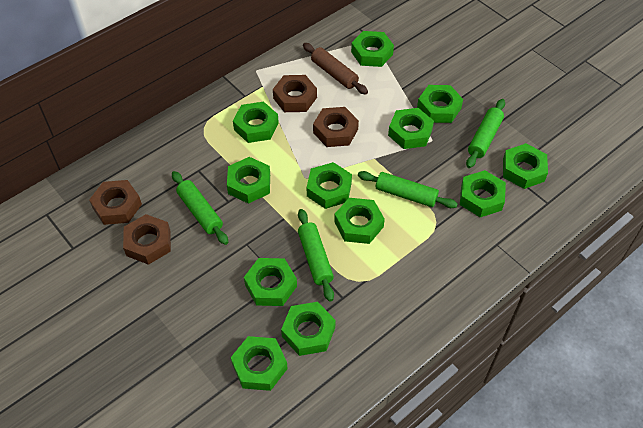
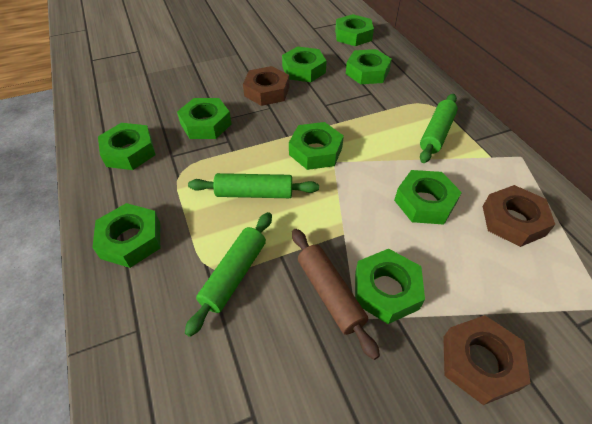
brown nut: [89,180,142,225] [123,214,171,265] [273,75,317,112] [313,107,359,147] = 4 -> [243,66,289,106] [443,315,531,405] [482,185,555,247] = 3
green nut: [227,157,270,204] [231,336,288,391] [233,102,279,143] [244,258,297,306] [281,302,336,356] [307,162,352,209] [334,198,385,244] [351,31,394,67] [388,108,434,149] [417,85,463,123] [460,170,506,217] [503,143,548,189] = 12 -> [92,203,160,268] [98,123,156,170] [177,98,232,139] [282,46,327,82] [289,122,344,170] [335,14,374,46] [346,49,392,84] [355,249,425,324] [394,170,462,225] = 9
green rolling pin: [172,171,228,245] [298,209,334,302] [358,171,458,208] [466,99,505,168] = 4 -> [185,212,272,337] [188,173,319,198] [420,94,458,163] = 3

